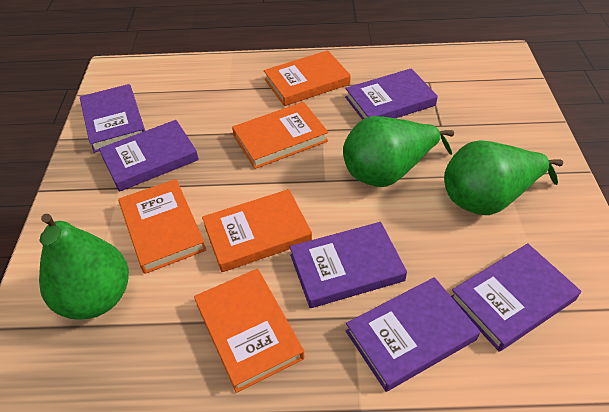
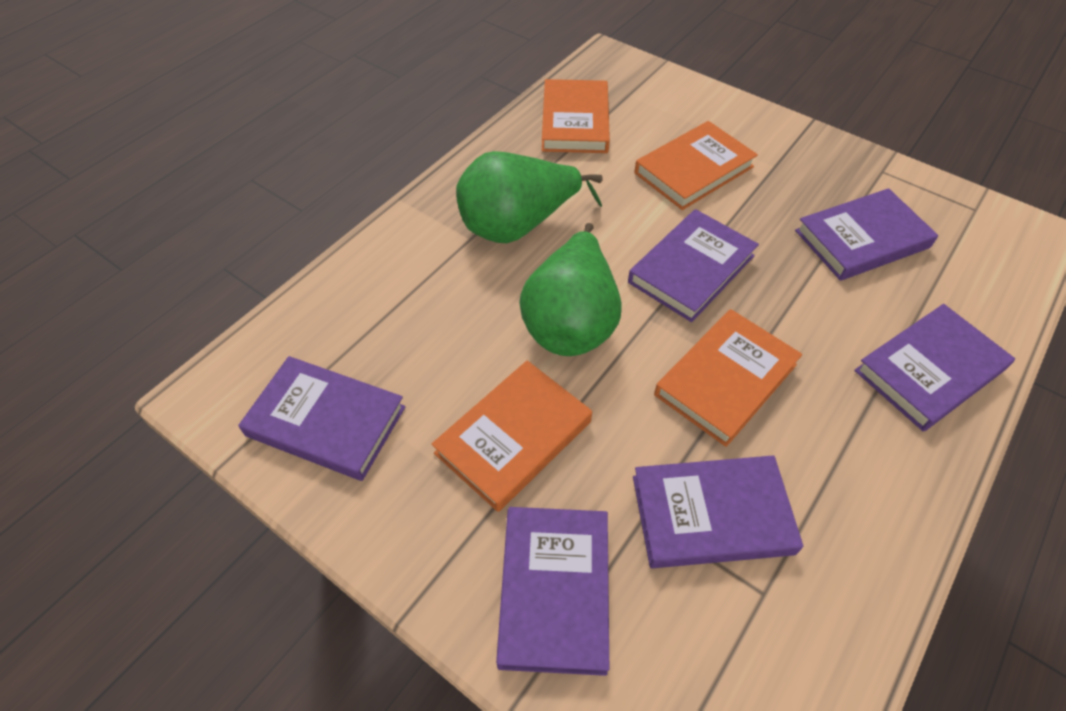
green pear: [39,214,129,320] [343,116,454,187] [444,140,563,215] = 3 -> [456,151,603,243] [519,223,622,356] = 2
orange book: [118,179,206,274] [194,269,305,393] [202,189,312,272] [232,102,328,169] [264,50,351,106] = 5 -> [432,361,592,512] [542,79,610,153] [634,121,758,210] [654,309,802,447] = 4

